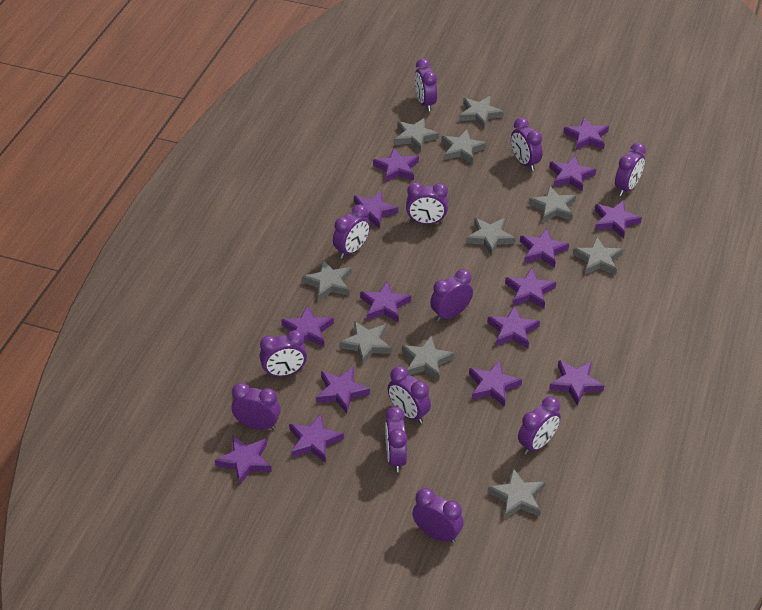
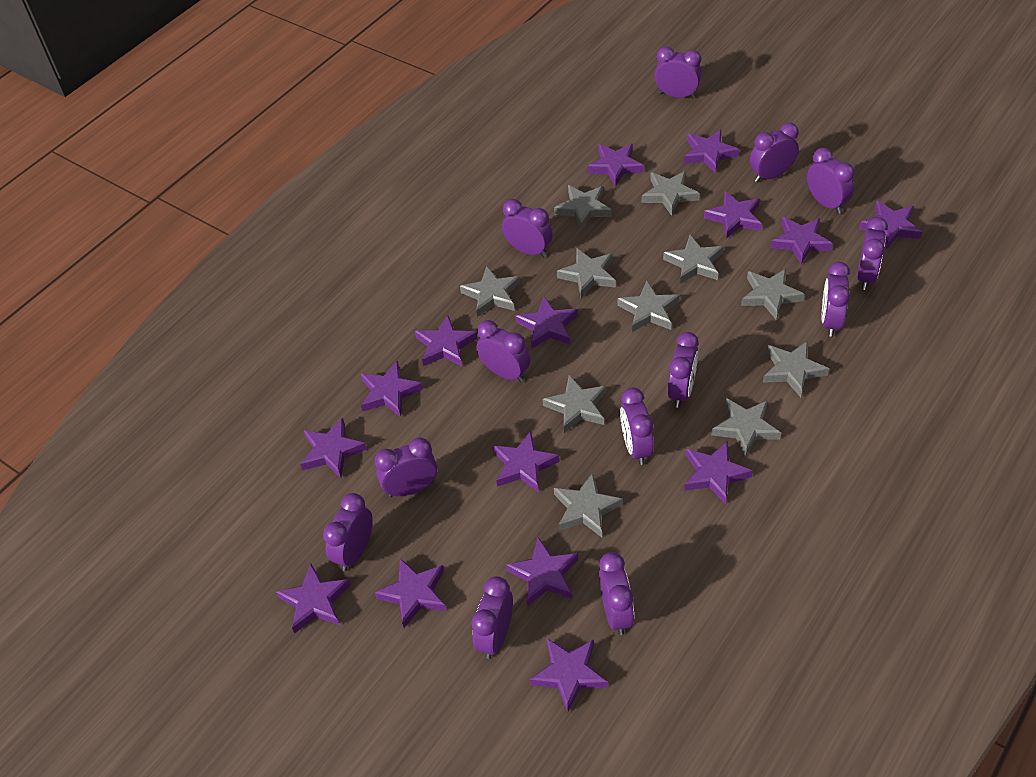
grey star: [302,260,352,301] [339,321,392,365] [395,118,439,152] [402,335,455,380] [441,130,487,164] [459,96,504,129] [466,218,516,256] [487,468,545,520] [529,186,576,222] [573,237,623,275] = 10 -> [460,266,520,317] [542,375,607,433] [554,185,612,230] [554,473,623,537] [557,248,616,298] [618,281,680,332] [642,171,700,216] [663,235,723,284] [711,398,781,458] [741,269,805,320] [763,341,829,397] = 11
purple clock: [231,383,280,430] [260,330,307,377] [333,204,370,259] [385,407,407,472] [388,366,431,424] [406,182,448,224] [412,488,464,543] [415,59,437,111] [430,269,473,322] [511,118,543,171] [518,397,561,455] [615,142,646,196] = 12 -> [323,493,373,571] [375,437,438,497] [471,576,513,659] [476,320,530,382] [502,199,553,257] [599,552,634,635] [620,387,654,465] [654,46,702,99] [668,332,699,408] [750,123,799,182] [807,148,855,214] [822,262,850,337] [857,217,888,290] = 13

